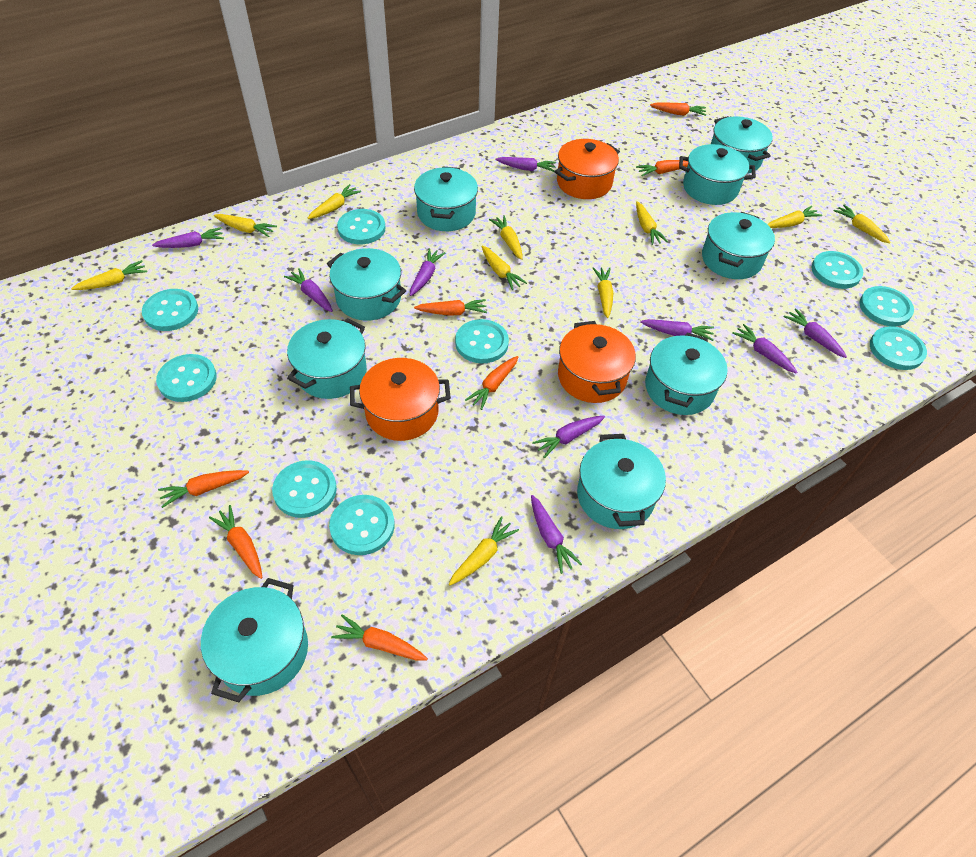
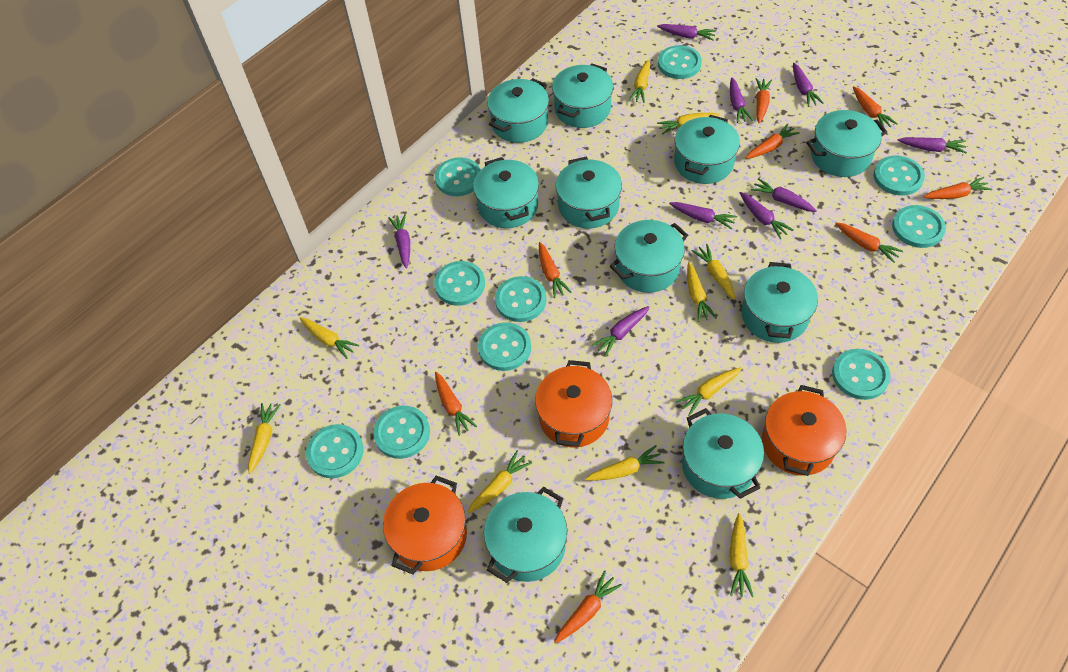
orange carrot: [158,470,249,508] [209,505,262,579] [331,614,428,661] [414,299,487,316] [465,356,518,410] [636,160,688,176] [650,103,706,116] = 7 -> [435,372,477,436] [539,242,572,298] [555,570,622,643] [746,124,800,159] [756,78,772,123] [835,222,903,263] [853,86,898,127] [924,177,992,199] = 8
turquoise button: [142,289,198,331] [156,354,217,402] [272,460,337,518] [329,495,395,555] [337,209,385,244] [455,319,509,363] [812,251,863,289] [859,286,914,326] [870,326,927,370] = 9 -> [306,424,363,478] [373,406,430,459] [434,261,485,306] [435,157,481,196] [478,322,531,371] [495,276,546,322] [658,45,702,79] [832,349,890,400] [873,156,925,196] [892,205,946,248] = 10
turquoise pot: [201,578,308,702] [287,318,367,399] [327,248,406,321] [414,166,478,231] [577,434,666,529] [645,332,728,415] [679,144,756,205] [702,212,775,279] [711,116,773,174] = 9 -> [473,157,539,228] [484,487,567,583] [487,78,549,143] [552,63,613,128] [556,157,622,228] [610,220,688,293] [674,115,740,184] [682,408,764,499] [741,262,818,343] [806,110,887,177] = 10

